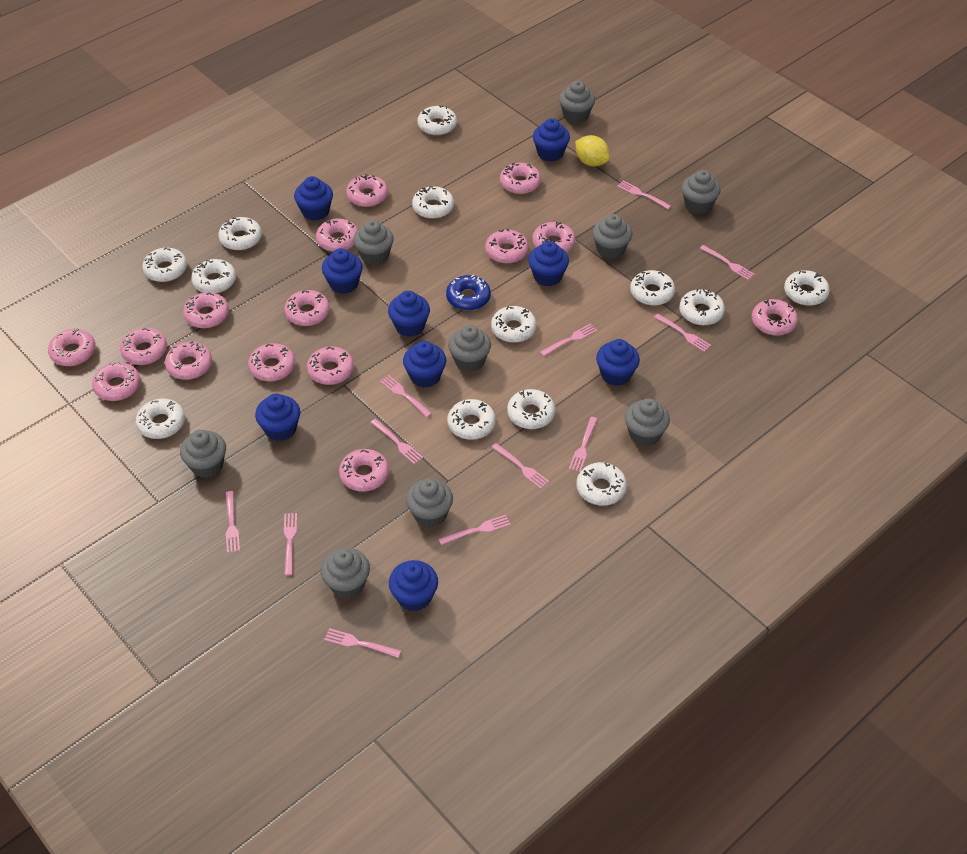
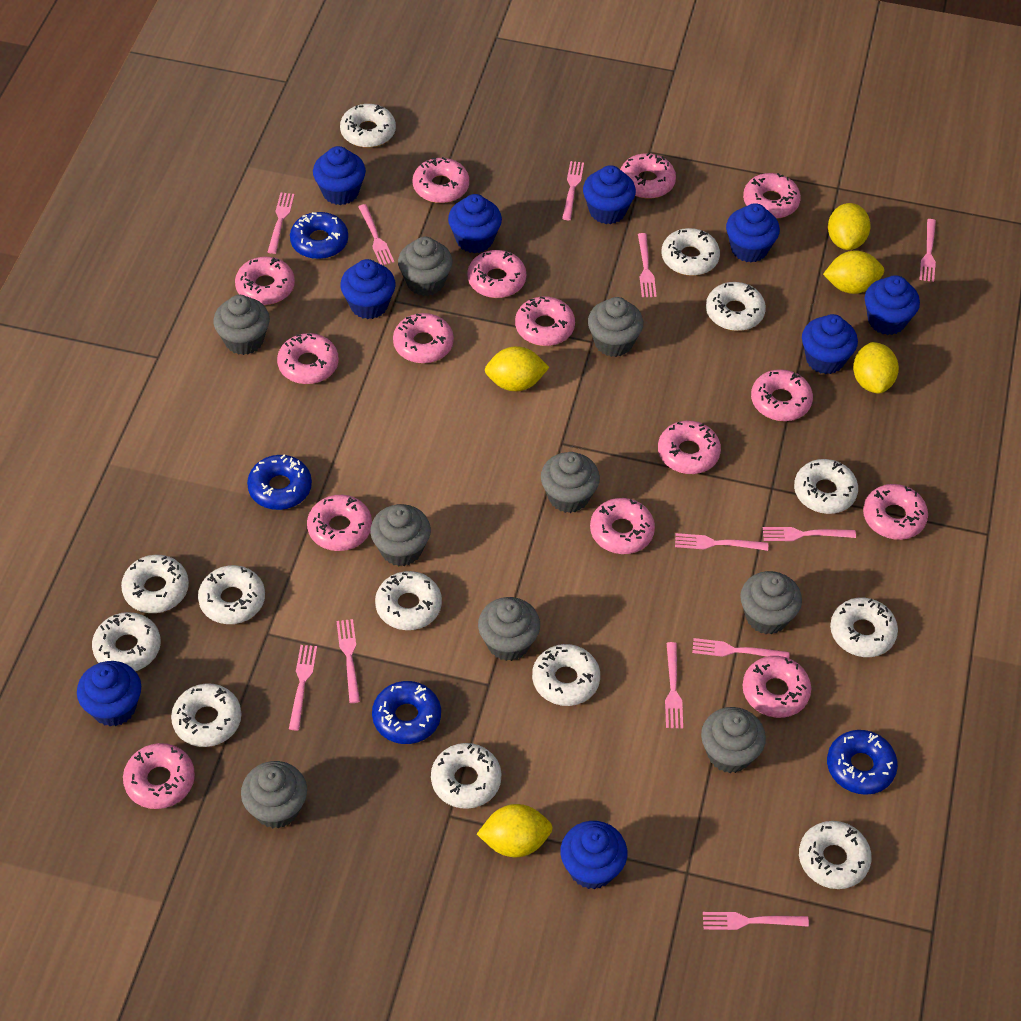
blue donut: [446,275,491,311] = 1 -> [247,455,312,510] [290,212,348,259] [372,681,441,744] [827,730,898,795] = 4
yellow lemon: [575,135,610,166] = 1 -> [477,804,553,857] [485,346,549,391] [823,250,884,294] [828,203,871,250] [853,342,899,394] = 5

